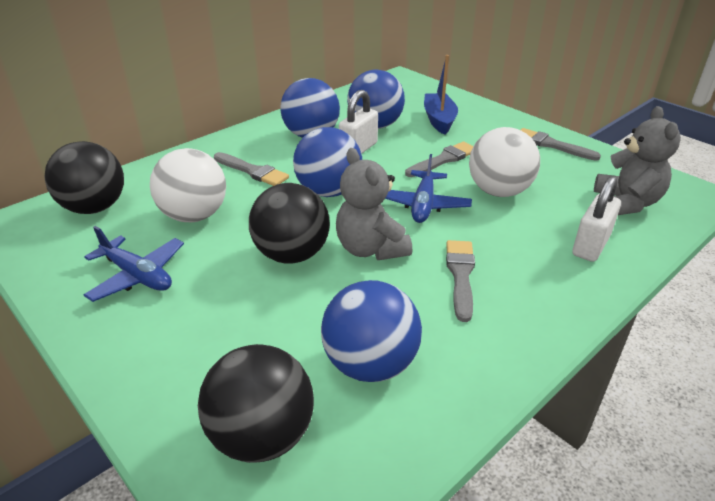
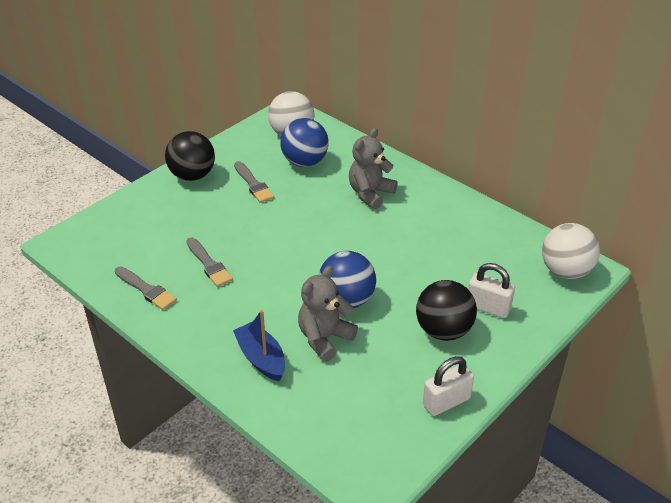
black ball: [44,141,124,214] [198,344,314,463] [249,183,330,263] = 3 -> [165,131,215,181] [416,280,477,341] = 2
blue ball: [280,78,340,138] [293,127,362,197] [321,280,422,382] [347,70,405,129] = 4 -> [280,118,329,167] [319,251,376,308] = 2
blue plane: [84,226,184,302] [385,154,472,223] = 2 -> none = 0
grey brush: [214,152,289,186] [405,142,474,177] [446,240,475,322] [521,128,601,161] = 4 -> [115,267,177,310] [187,238,233,287] [234,161,274,203] = 3

